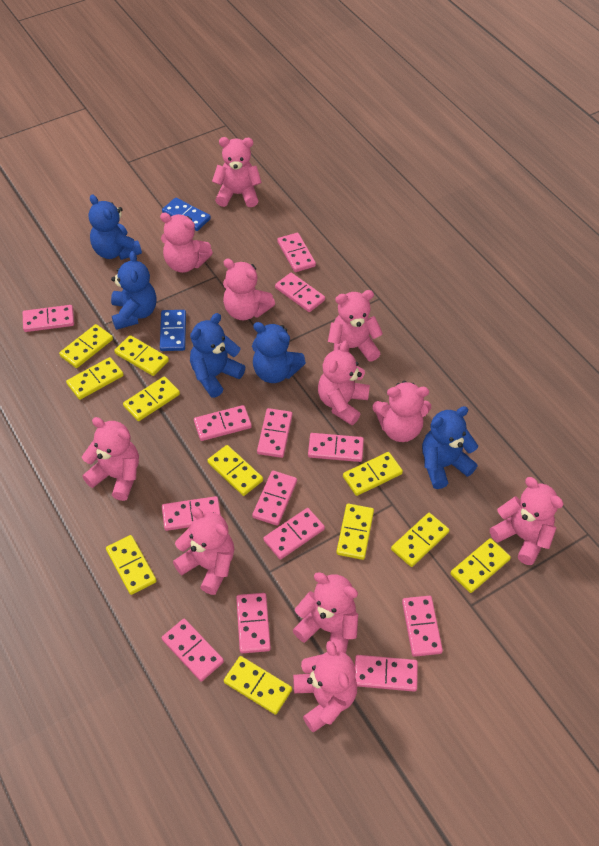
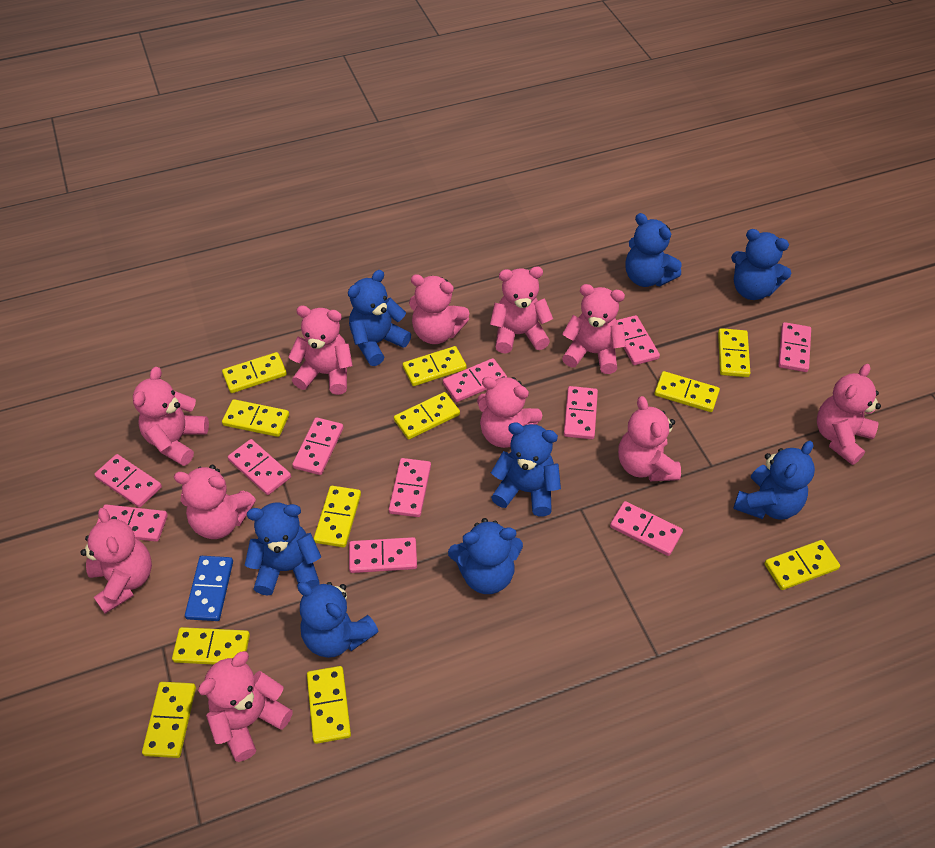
blue domino: [160,310,186,351] [162,197,211,231] = 2 -> [185,556,233,621] = 1
blue teddy bear: [89,194,142,260] [111,251,156,330] [190,313,245,398] [252,322,306,383] [422,406,478,489] = 5 -> [244,502,321,595] [297,582,379,658] [348,270,411,366] [448,518,523,594] [491,422,561,516] [625,213,682,287] [731,229,791,300] [733,441,815,520] = 8
pink domino: [23,305,74,332] [162,496,221,531] [162,619,224,681] [194,405,252,441] [236,593,271,653] [252,471,297,526] [257,408,292,458] [263,508,325,560] [275,273,325,312] [277,233,316,272] [308,433,364,462] [355,655,418,692] [402,596,443,657] = 13 -> [94,454,162,508] [96,504,168,542] [228,439,291,495] [292,417,344,475] [349,537,417,573] [389,458,431,517] [443,358,507,402] [564,386,598,439] [610,501,683,556] [616,315,660,365] [778,322,811,372] = 11

